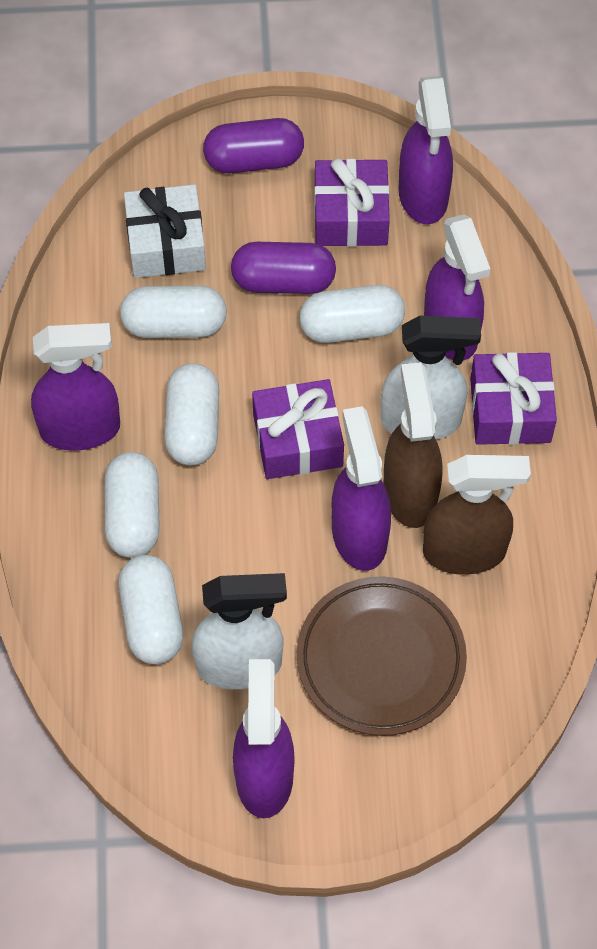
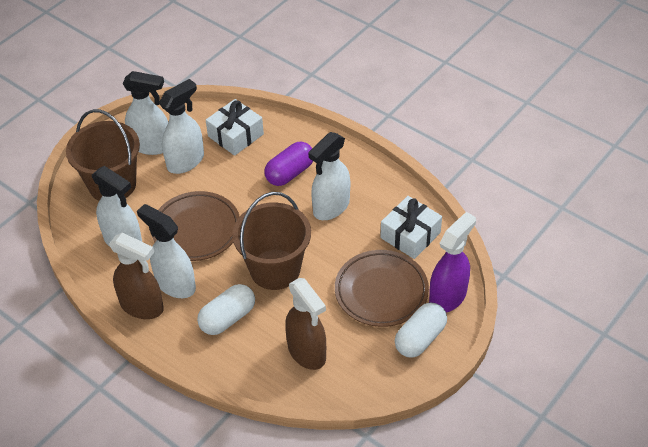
brown bucket: none = 0 -> [66,109,140,201] [232,192,311,290] = 2
brown plate: [297,576,467,736] = 1 -> [152,191,240,261] [335,250,429,327] = 2
purple capsule: [203,118,304,173] [231,242,336,294] = 2 -> [264,142,313,186] = 1
purple gift: [252,379,344,479] [314,158,390,247] [470,352,557,445] = 3 -> none = 0
purple spray bottle: [31,323,120,451] [233,659,295,818] [331,406,391,571] [399,76,453,224] [424,214,490,360] = 5 -> [429,212,476,312] = 1
white capsule: [104,452,160,558] [118,555,183,664] [120,286,227,338] [164,363,219,465] [300,285,405,343] = 5 -> [197,284,255,335] [395,303,447,357] = 2
white gift: [124,184,206,278] = 1 -> [206,99,264,156] [380,196,442,259] = 2
white spray bottle: [192,573,287,689] [381,316,481,440] = 2 -> [92,166,142,247] [123,71,168,155] [137,204,196,298] [159,79,204,174] [308,132,350,220] = 5

